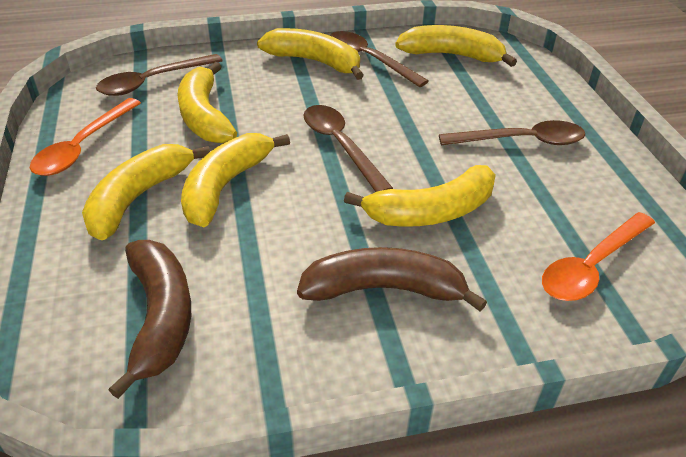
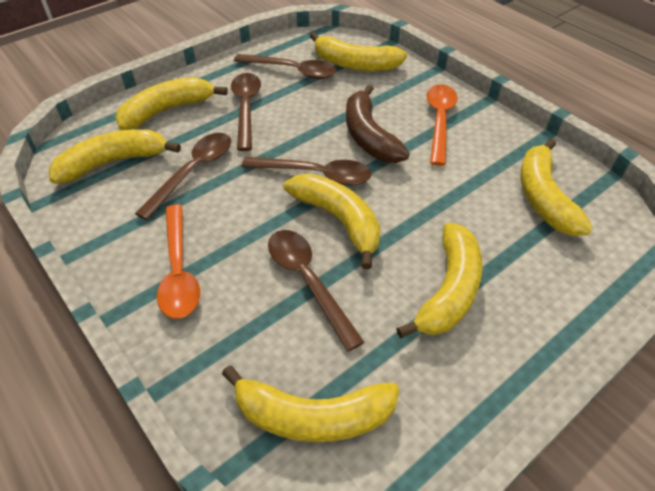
brown banana: [108,240,191,399] [297,247,487,311] = 2 -> [346,84,410,163] = 1
brown spoon: [96,54,223,96] [303,105,393,192] [330,31,428,87] [439,120,585,145] = 4 -> [135,133,231,220] [231,73,261,151] [234,54,337,79] [242,157,372,185] [268,230,364,351] = 5
yellow banana: [82,144,210,240] [177,62,237,143] [181,133,290,227] [257,28,364,80] [344,165,496,227] [395,25,517,67] = 6 -> [49,129,181,184] [115,77,228,130] [222,366,399,442] [284,173,381,269] [310,32,407,71] [396,222,482,338] [520,139,593,236] = 7

